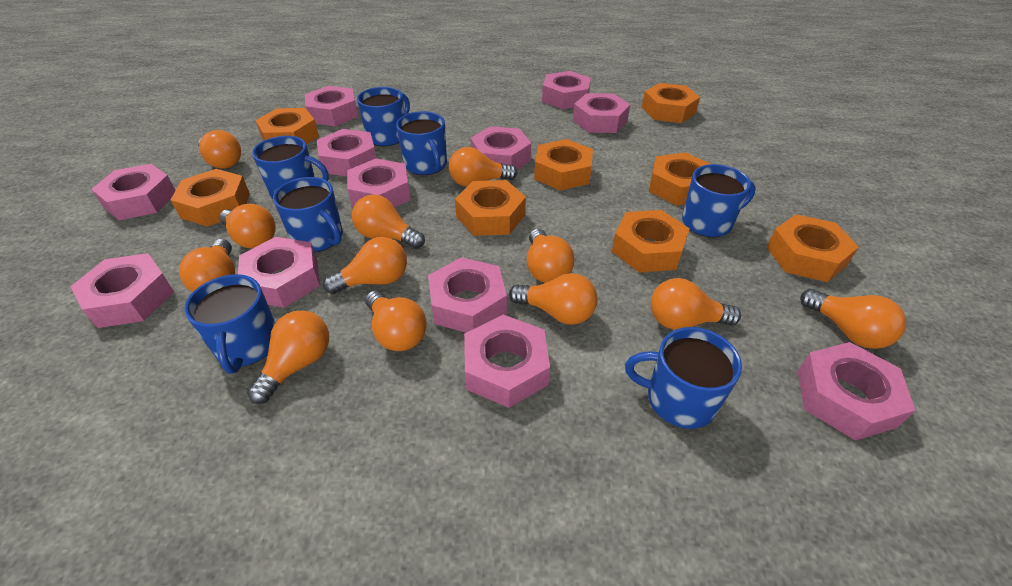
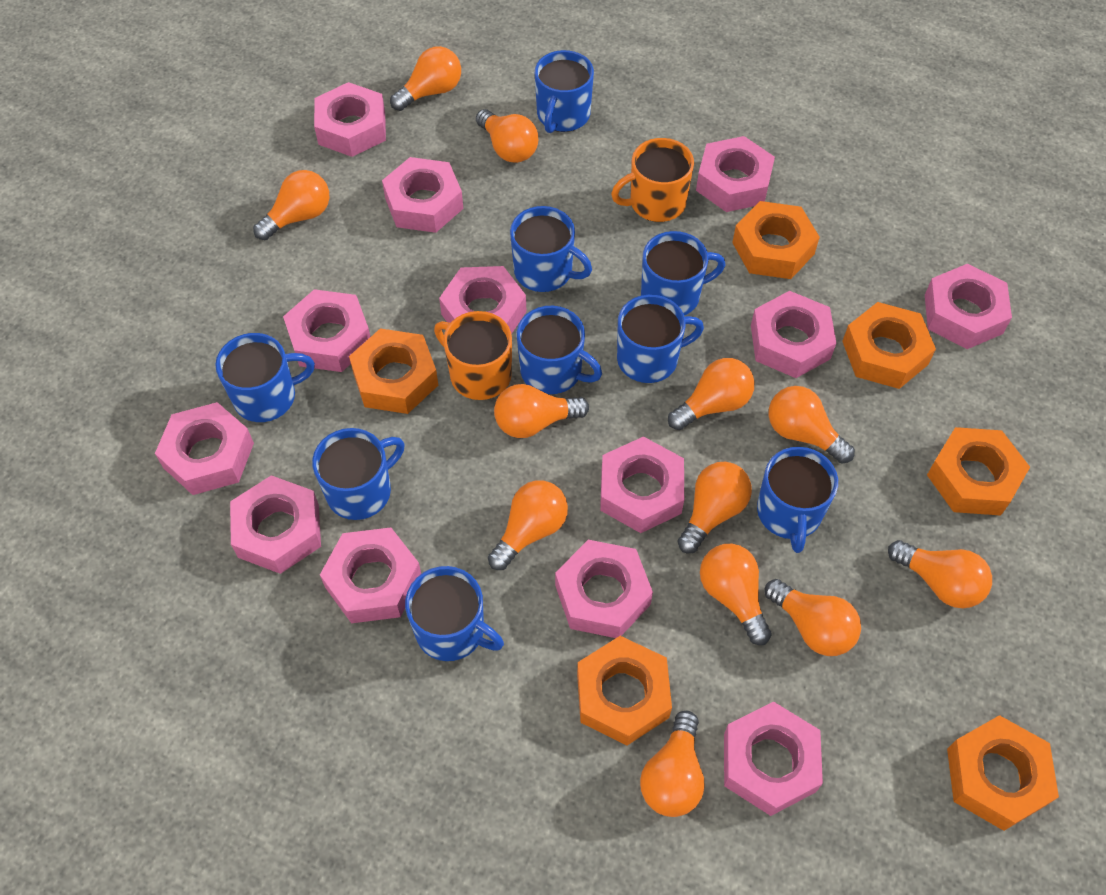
blue mug: [184,274,275,374] [252,136,329,199] [273,177,343,252] [357,87,410,146] [396,111,447,175] [625,327,742,429] [682,164,756,237] = 7 -> [216,333,315,422] [312,428,405,520] [405,566,504,661] [510,206,592,292] [517,306,602,394] [535,50,594,133] [617,295,704,383] [641,231,725,316] [757,447,838,553] = 9
orange mug: none = 0 -> [434,311,512,400] [611,138,694,222] = 2
orange nut: [171,169,250,227] [255,108,319,145] [455,180,526,236] [534,139,593,191] [612,210,690,272] [642,83,700,123] [649,152,711,206] [767,214,859,282] = 8 -> [349,328,438,414] [577,636,672,746] [732,201,820,279] [842,302,936,389] [927,427,1030,515] [947,715,1059,831] = 6
pink nut: [70,253,174,328] [91,164,176,220] [238,237,320,308] [305,86,358,126] [317,129,376,176] [347,158,411,208] [428,257,507,333] [464,315,550,408] [471,126,531,170] [542,71,591,109] [573,93,630,133] [798,342,915,441] = 12 -> [155,402,254,495] [230,475,321,574] [283,289,370,372] [314,82,386,157] [320,527,421,623] [382,157,463,233] [439,266,526,334] [555,540,653,638] [600,436,684,533] [696,136,775,212] [724,701,823,816] [751,291,836,378] [925,264,1012,349] = 13

